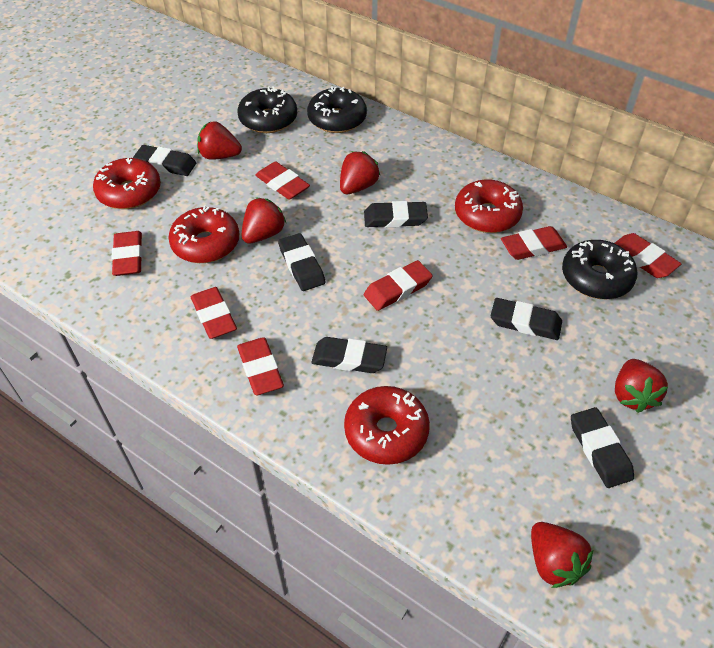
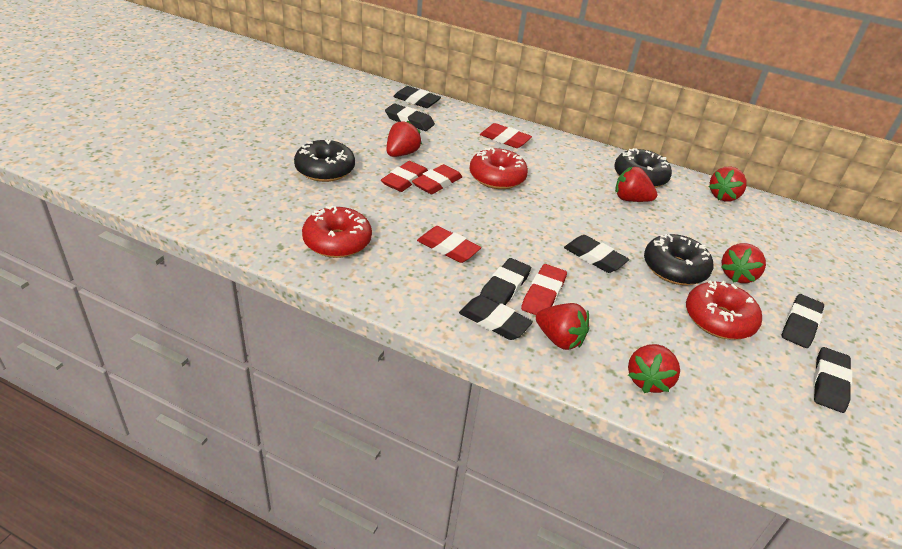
black eraser: [133,145,196,176] [278,233,326,291] [312,337,387,373] [364,201,428,228] [490,298,562,340] [571,407,634,488] = 6 -> [385,104,435,131] [393,86,441,108] [459,295,533,340] [479,258,531,305] [564,235,629,273] [781,294,824,348] [814,347,852,413] = 7
red donut: [93,158,161,209] [168,205,239,263] [344,386,430,465] [455,179,523,233] = 4 -> [302,206,372,258] [469,147,528,189] [686,281,762,340] = 3
red eraser: [111,231,143,276] [191,287,237,339] [237,337,284,395] [255,161,310,200] [364,260,433,311] [501,226,567,260] [615,233,681,278] = 7 -> [381,161,428,192] [412,164,462,194] [417,226,481,263] [480,123,532,148] [521,264,567,315] = 5
red strawberry: [197,121,242,160] [242,197,286,244] [340,151,380,194] [531,522,593,588] [615,359,668,413] = 5 -> [387,121,422,157] [536,303,589,350] [615,167,657,202] [628,344,680,393] [709,166,747,202] [721,243,766,283] = 6

